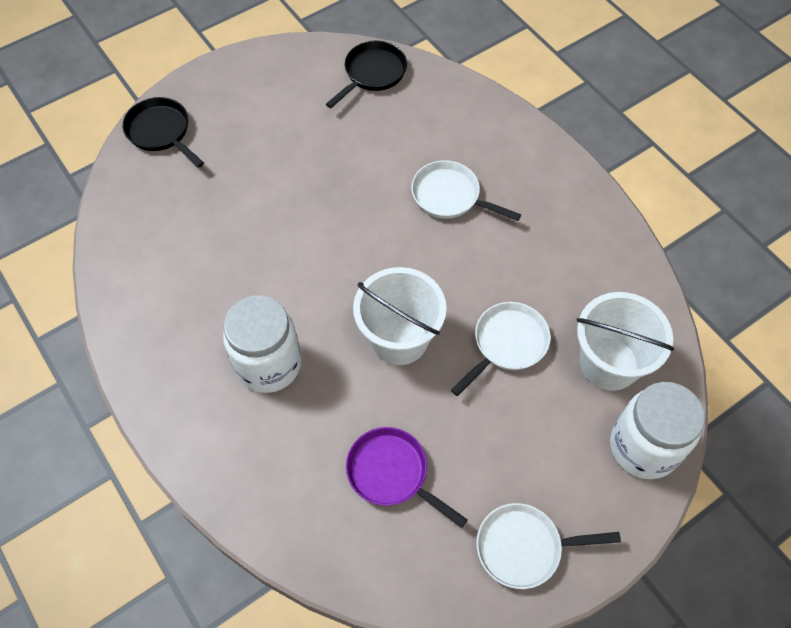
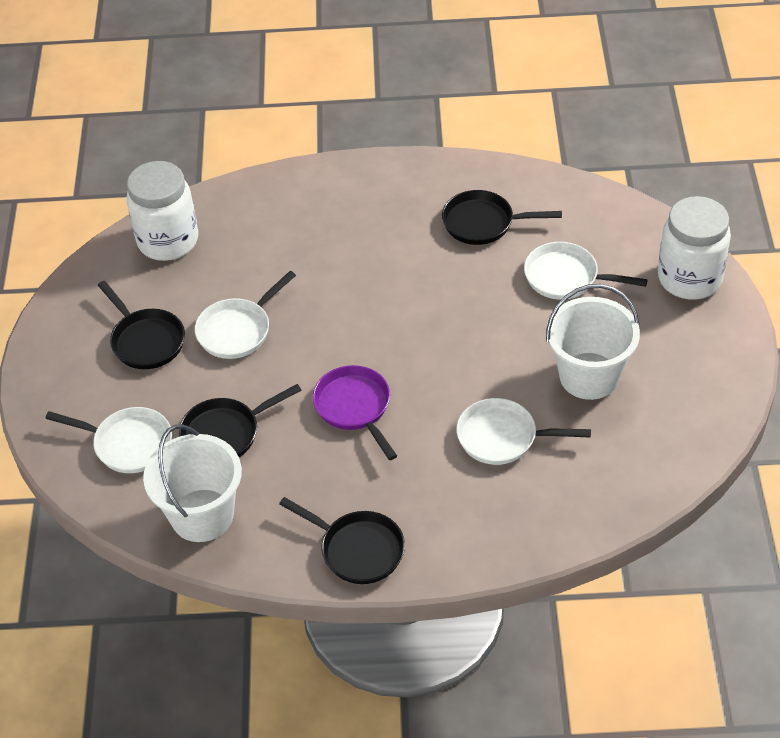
black pan: [123,97,204,168] [326,41,407,108] = 2 -> [98,281,185,369] [179,384,301,457] [279,497,405,584] [442,190,562,245] = 4
white pan: [411,160,521,221] [451,302,551,396] [476,503,621,589] = 3 -> [45,407,172,473] [195,271,296,359] [457,398,591,465] [524,242,647,300] = 4

